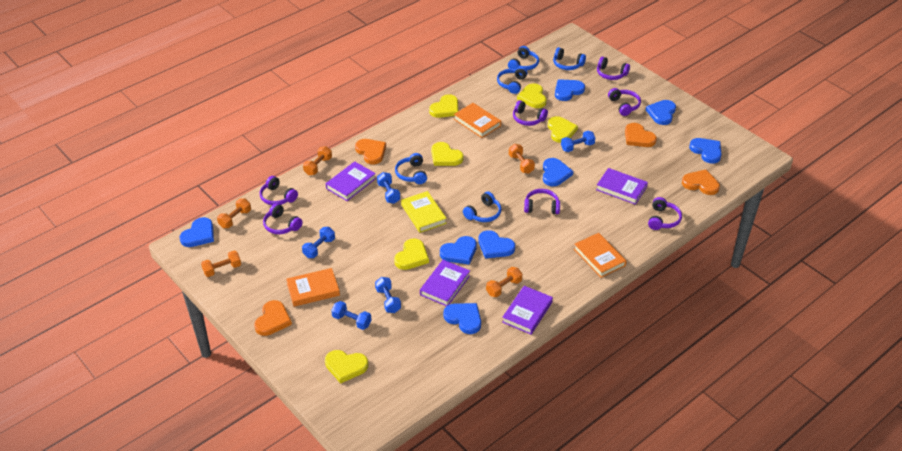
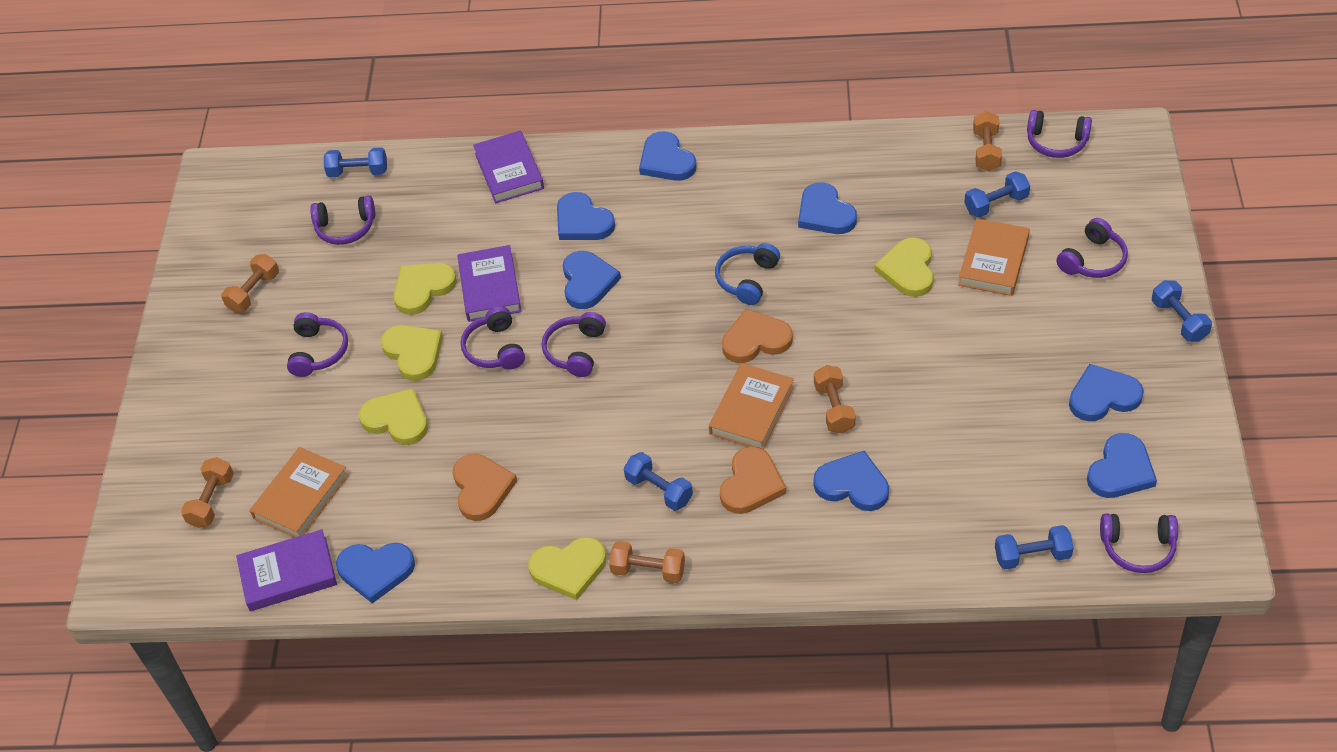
blue headphones: [395,153,427,184] [463,191,501,222] [497,67,527,94] [508,46,539,70] [553,47,586,70] = 5 -> [715,243,780,305] = 1
orange heart: [254,300,292,336] [355,139,386,164] [625,123,657,147] [682,170,720,195] = 4 -> [452,454,517,521] [720,446,786,514] [722,309,793,363] = 3
purple book: [326,161,376,201] [420,260,470,306] [502,286,553,334] [596,168,648,205] = 4 -> [236,529,337,611] [458,245,522,322] [473,131,544,203] = 3
yellow book: [401,191,447,233] = 1 -> none = 0
yellow heart: [325,350,368,384] [394,238,429,270] [429,94,458,118] [431,142,463,166] [517,83,546,108] [548,116,578,143] = 6 -> [359,388,428,445] [381,325,443,381] [394,263,457,315] [528,537,606,600] [875,238,934,297] = 5

